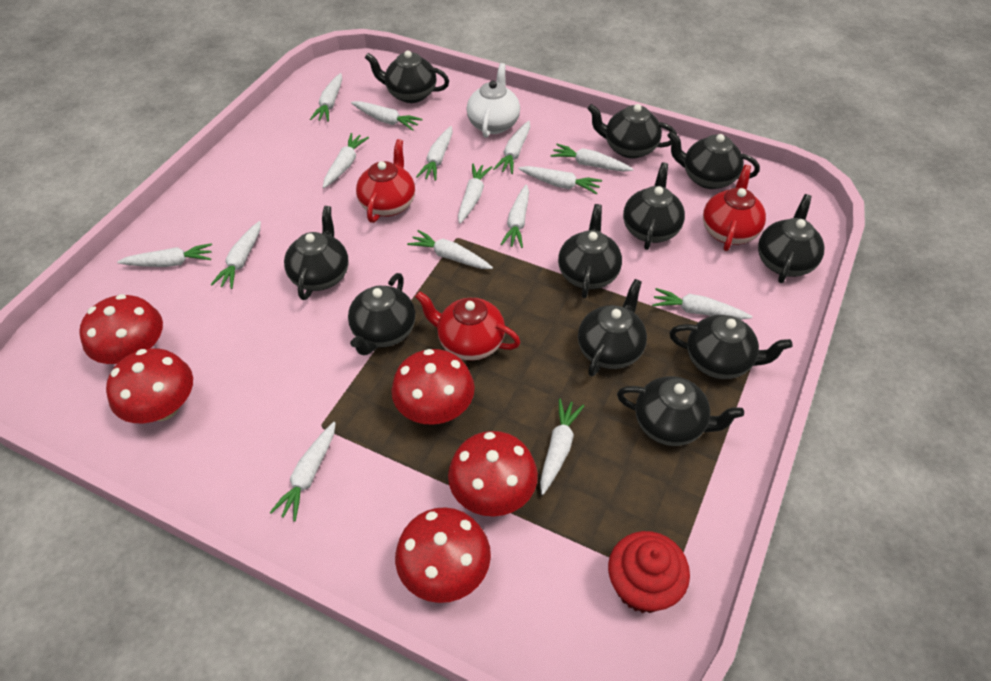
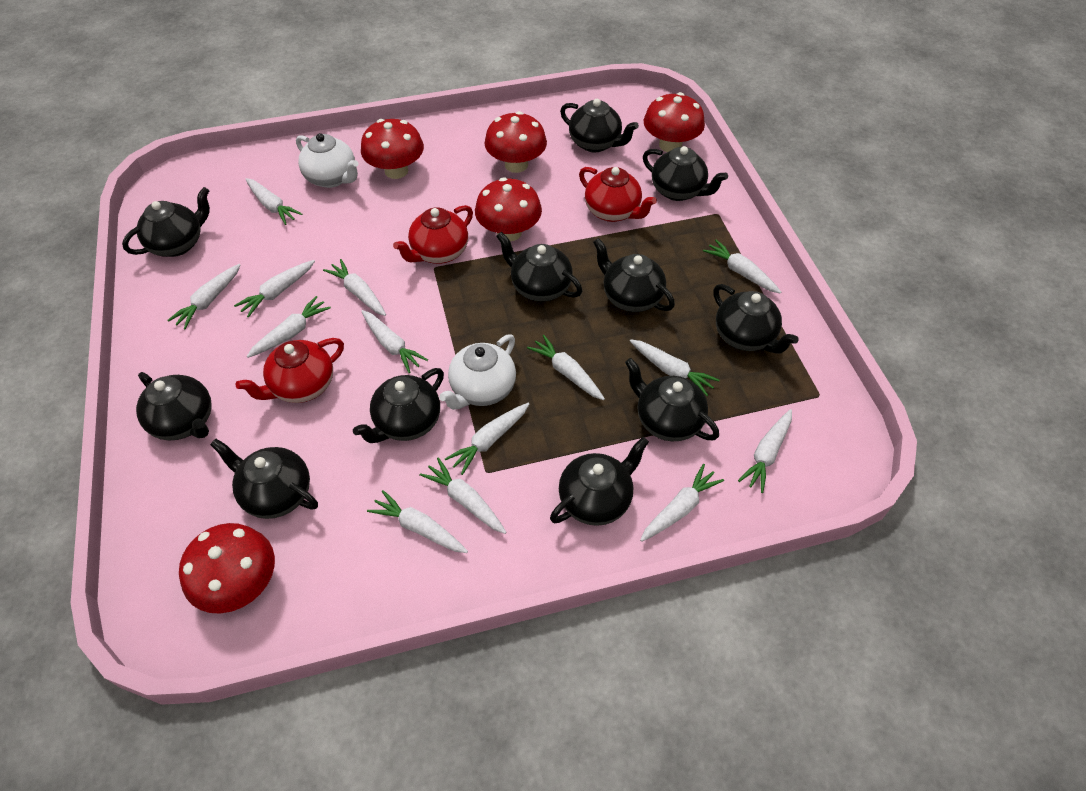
red cupcake: [608,531,690,613] = 1 -> none = 0
white carrot: [117,243,212,267] [211,221,261,289] [270,422,335,521] [310,73,342,122] [323,133,369,188] [351,101,423,131] [407,230,493,269] [416,126,453,181] [458,163,492,224] [493,121,530,174] [500,184,529,248] [518,166,602,194] [540,399,585,495] [551,144,633,172] [652,288,752,320] = 15 -> [168,264,240,329] [234,260,315,318] [246,178,302,225] [247,296,331,358] [323,259,386,316] [361,310,428,373] [367,490,468,553] [419,458,507,534] [445,403,529,475] [527,335,605,400] [630,339,719,396] [640,464,724,542] [703,240,781,294] [738,409,792,493] = 14
white teapot: [467,63,520,138] = 1 -> [296,133,359,188] [439,334,516,410] = 2

